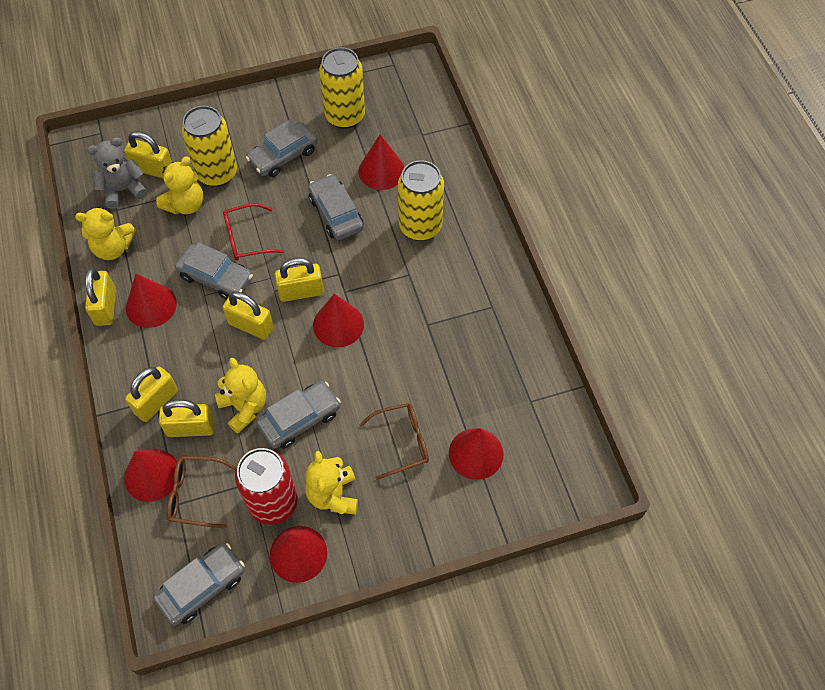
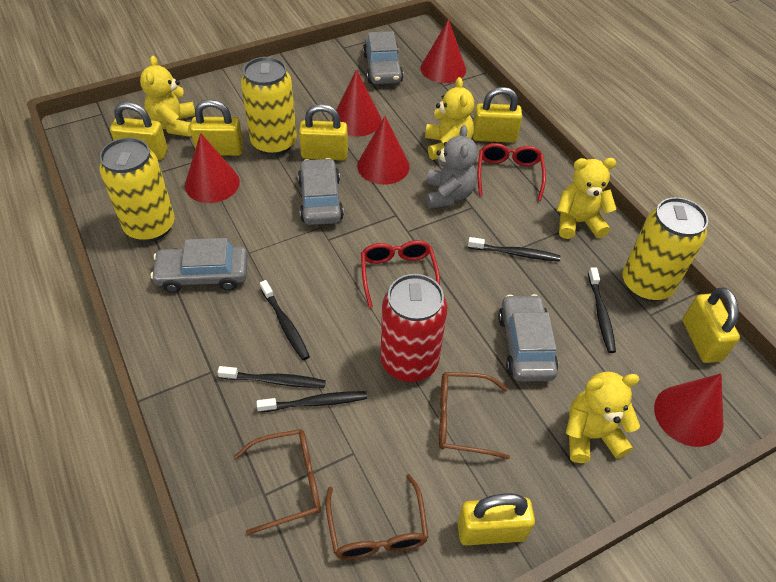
black toothbrush: none = 0 -> [218,366,326,388] [257,391,367,412] [260,280,310,360] [468,237,560,261] [588,268,616,353] = 5
brown glasses: [167,456,237,529] [359,403,429,480] = 2 -> [234,429,321,535] [326,474,429,560] [439,372,510,459] = 3
grey car: [153,543,245,626] [175,242,253,300] [246,119,318,177] [256,381,341,449] [308,174,364,240] = 5 -> [151,238,248,293] [298,158,344,225] [363,31,403,84] [498,294,558,382] = 4
red cone: [124,450,177,502] [126,274,177,328] [270,526,327,583] [313,294,364,348] [359,134,405,190] [449,428,503,480] = 6 -> [185,133,240,203] [332,70,382,137] [357,116,410,185] [421,19,466,83] [654,374,724,447] = 5
red glasses: [223,203,284,261] = 1 -> [361,240,440,308] [478,143,546,201] = 2

